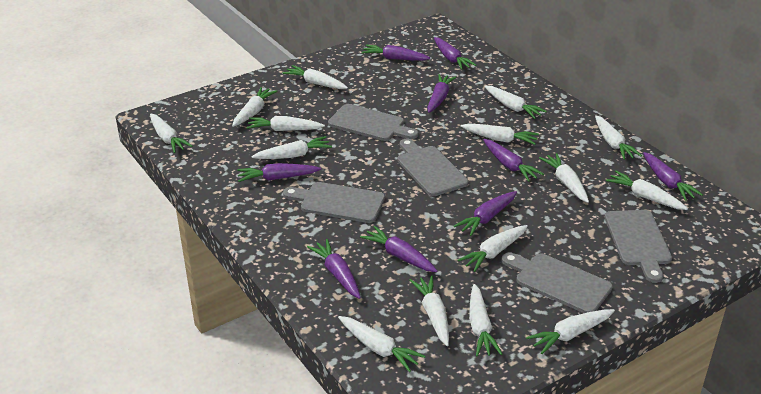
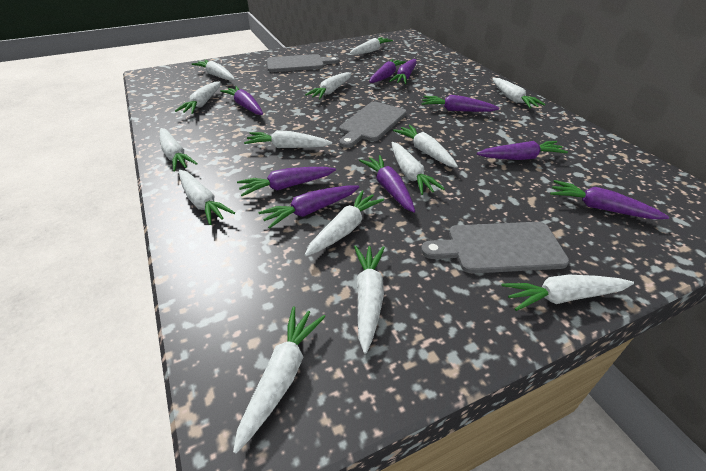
grey cutting board: [283,182,385,223] [328,104,418,141] [397,138,468,196] [502,253,613,313] [605,210,672,283] = 5 -> [267,54,340,72] [339,102,407,148] [421,222,569,273] = 3
white carrot: [150,114,192,153] [232,87,277,127] [246,116,325,131] [251,136,332,159] [283,65,348,89] [338,316,425,372] [409,276,449,346] [458,225,528,272] [460,123,539,145] [469,284,502,357] [484,86,547,119] [526,309,615,354] [539,153,589,203] [595,115,642,160] [606,171,688,210] = 15 -> [160,128,198,171] [175,81,221,114] [179,170,235,225] [192,60,235,80] [233,307,326,453] [244,130,332,148] [305,72,352,99] [305,190,384,256] [350,37,393,55] [354,245,385,354] [392,142,445,195] [393,125,458,168] [492,78,546,109] [502,275,634,311] = 14

